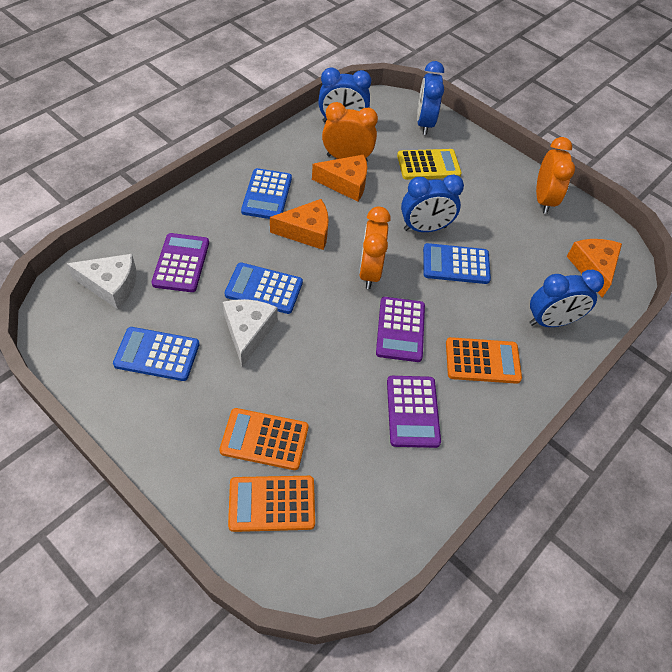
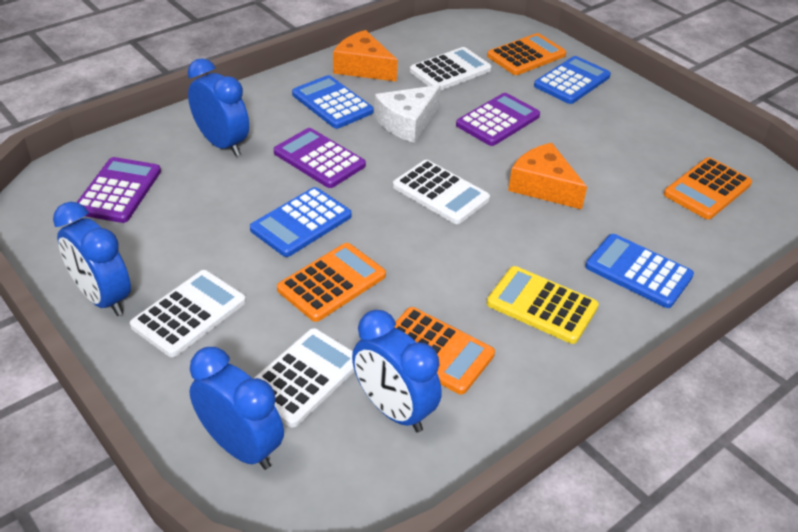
orange calculator: [219,408,308,470] [228,476,315,532] [446,337,522,384] = 3 -> [277,243,386,322] [394,307,495,394] [487,33,566,75] [664,157,752,220] = 4
orange cheese: [270,199,329,250] [312,155,367,202] [567,239,622,298] = 3 -> [333,30,398,82] [508,143,587,210] = 2
orange clock: [322,102,378,162] [359,206,391,289] [536,137,575,214] = 3 -> none = 0
white calculator: none = 0 -> [130,270,246,357] [253,328,354,427] [393,160,490,224] [410,47,492,91] = 4
white cheese: [67,254,136,309] [223,299,278,367] = 2 -> [374,85,441,143] = 1

